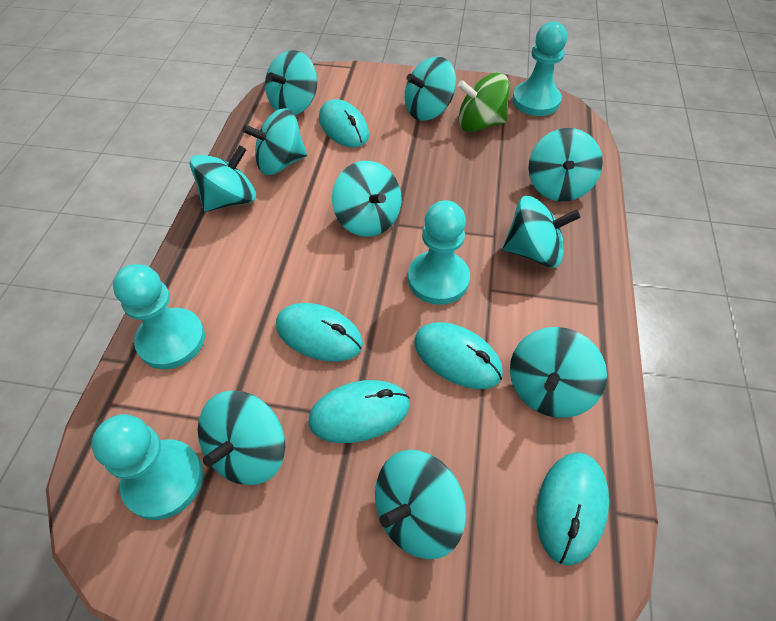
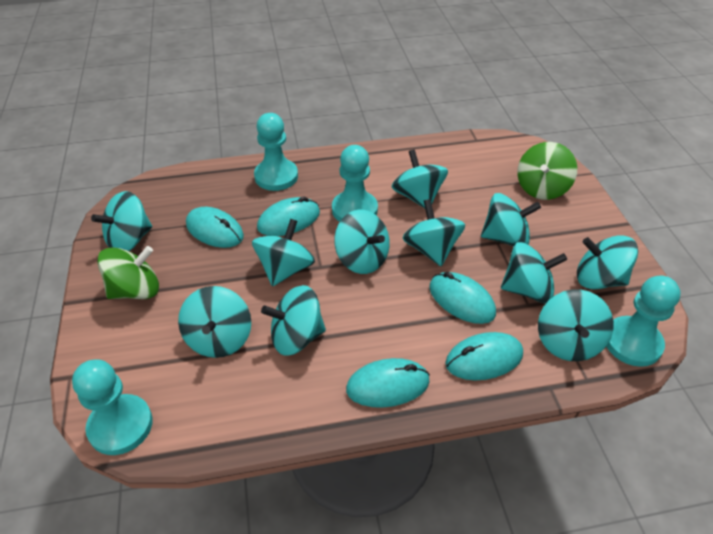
green spinning top: [458,73,510,132] = 1 -> [97,246,159,299] [517,142,577,200] = 2
turquoise spinning top: [190,145,256,212] [198,391,285,485] [243,108,307,175] [265,50,317,115] [332,161,402,237] [375,450,466,559] [405,57,456,121] [503,196,581,268] [510,327,607,418] [528,128,603,202] = 10 -> [91,191,152,251] [178,286,251,358] [252,219,315,286] [261,285,326,356] [334,209,390,274] [392,149,448,208] [403,199,465,266] [481,193,541,247] [501,242,567,303] [538,289,614,361] [577,235,638,289] = 11

